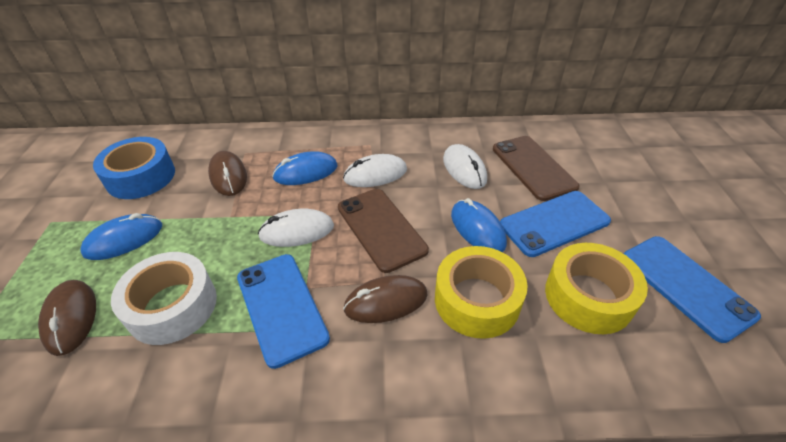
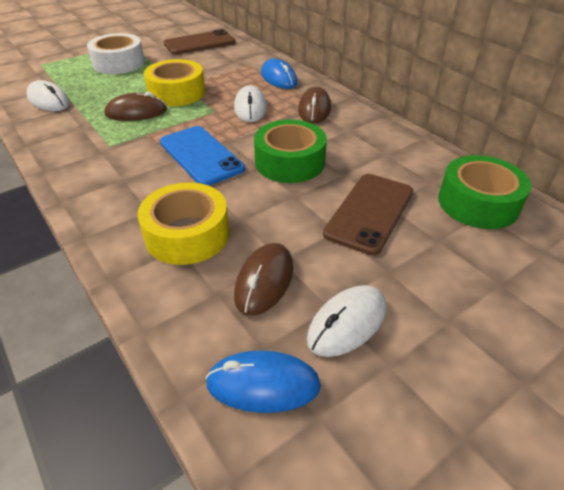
blue mouse: [80,213,162,260] [272,151,337,185] [451,198,507,252] = 3 -> [205,351,321,413] [261,58,297,89] = 2
blue phone: [237,254,330,369] [500,191,611,257] [624,236,761,343] = 3 -> [160,126,245,186] = 1
blue tape: [93,137,175,199] = 1 -> none = 0
green tape: none = 0 -> [254,120,327,183] [438,155,531,229] = 2

